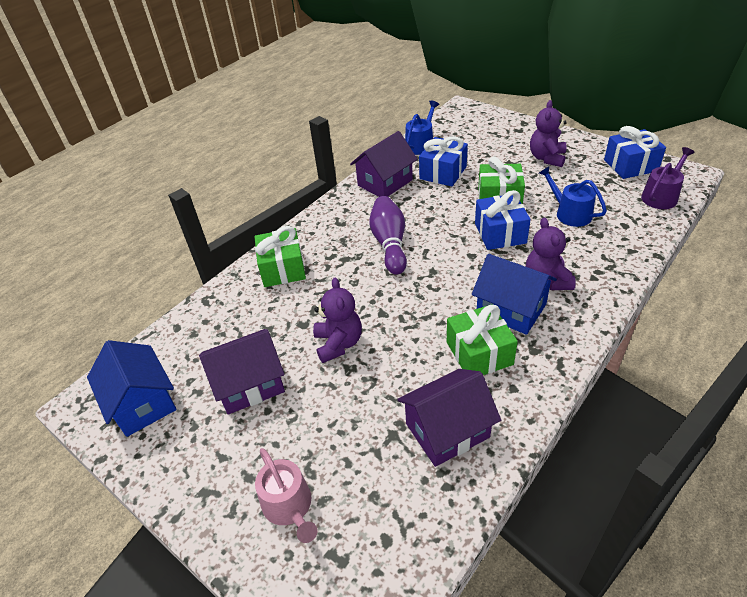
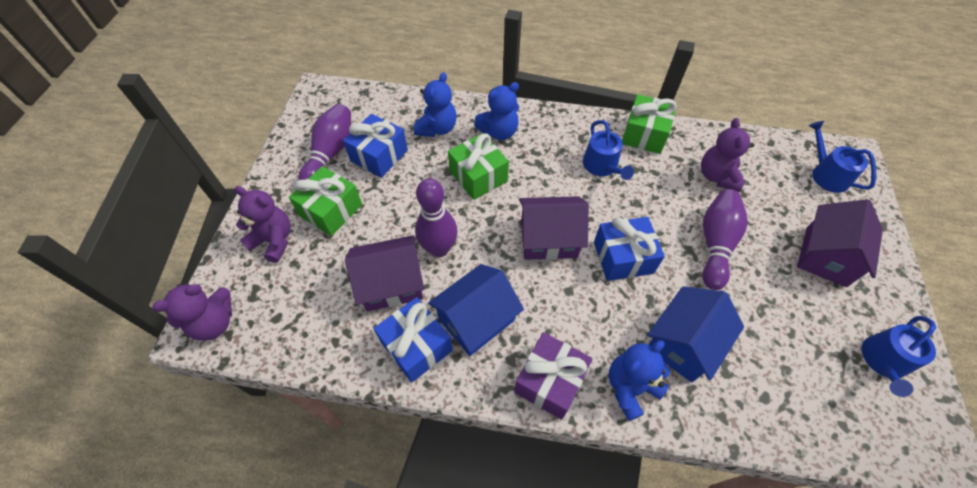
blue teddy bear: none = 0 -> [414,72,456,137] [474,82,519,140] [609,341,670,421] = 3
blue watering can: [405,101,439,155] [539,166,607,227] = 2 -> [583,120,634,180] [809,121,876,193] [862,316,936,397] = 3
pink watering can: [255,448,317,543] = 1 -> none = 0
purple bowling pin: [369,196,407,275] = 1 -> [298,104,351,180] [415,178,458,257] [702,189,748,290] = 3
purple gift: none = 0 -> [514,332,592,420] = 1
purple watering can: [641,147,695,209] = 1 -> none = 0

